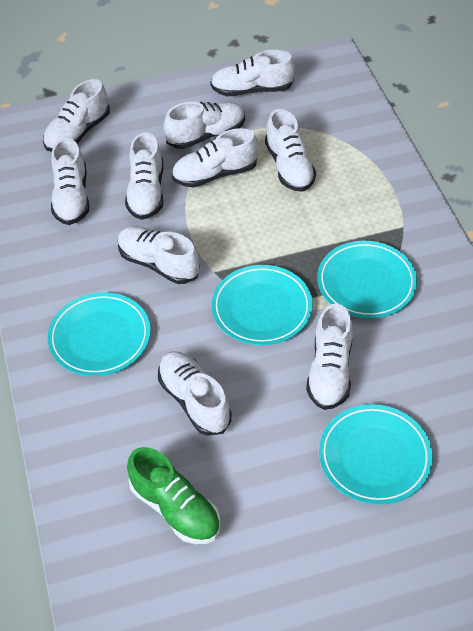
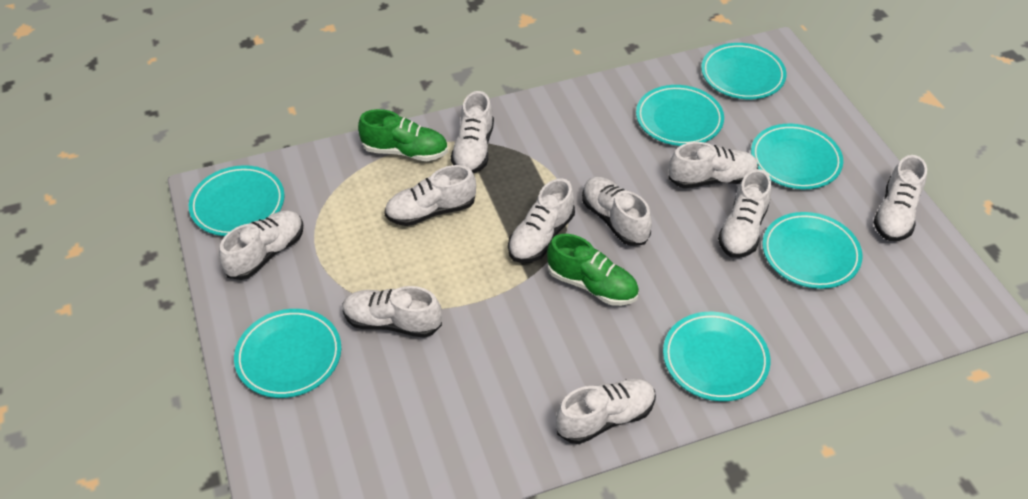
green shoe: [127,447,220,544] = 1 -> [358,109,448,161] [547,234,639,306] = 2
turquoise plate: [48,292,151,376] [212,265,313,345] [317,241,417,318] [319,404,433,505] = 4 -> [189,165,285,236] [234,309,341,398] [636,85,724,146] [663,312,770,401] [701,43,786,99] [751,124,843,189] [762,212,863,289] = 7

